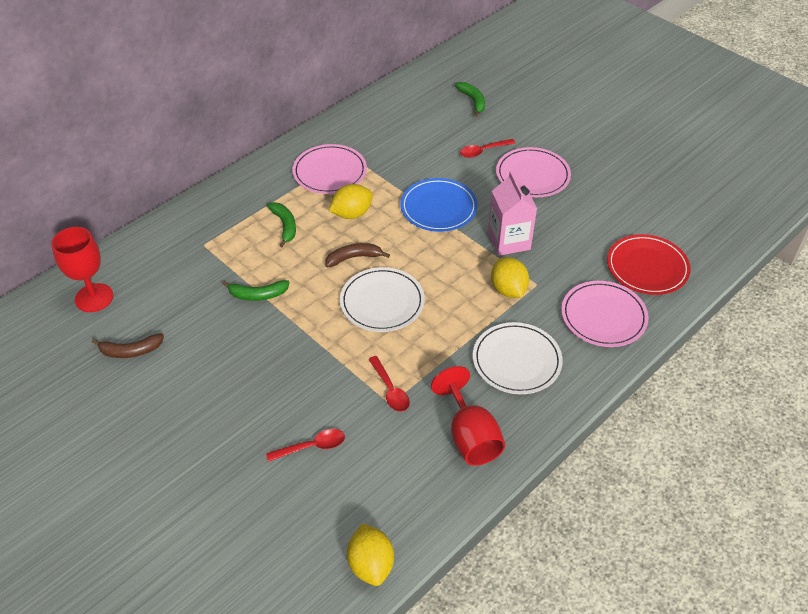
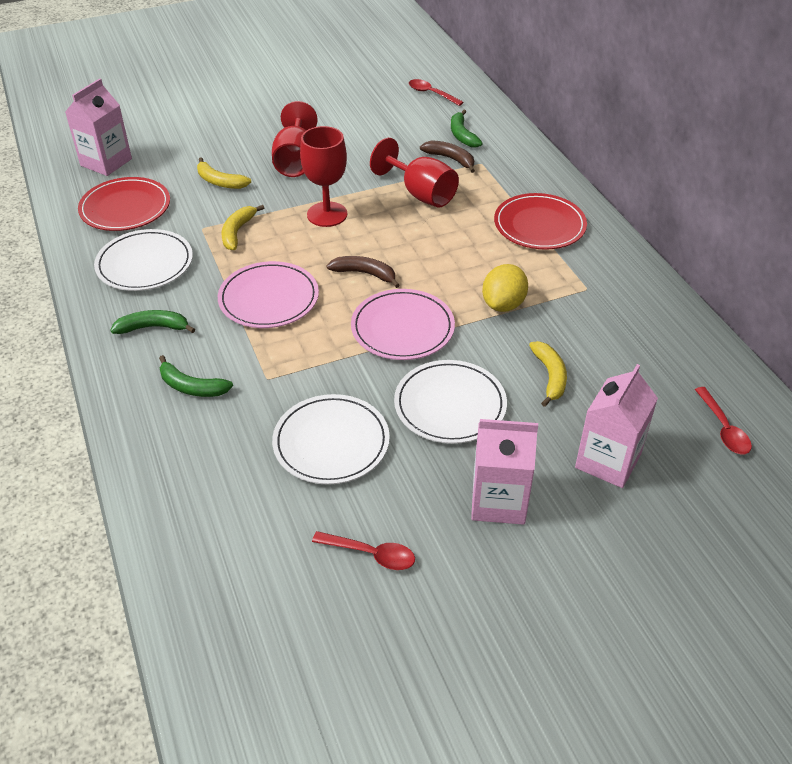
blue plate: [400,178,478,232] = 1 -> none = 0
pink carton: [488,171,537,256] = 1 -> [65,78,132,176] [471,419,538,525] [575,364,658,488] = 3
pink plate: [292,144,367,194] [496,147,571,197] [561,281,648,347] = 3 -> [218,261,319,328] [351,289,455,360] = 2
red goblet: [51,227,113,312] [431,366,505,466] = 2 -> [272,101,318,177] [300,126,347,227] [370,138,459,207] = 3
red plate: [607,234,691,295] = 1 -> [78,177,170,231] [494,193,587,250] = 2
white plate: [340,267,425,332] [473,322,563,394] = 2 -> [94,229,193,291] [272,394,390,485] [394,360,507,444] = 3
yellow banana: none = 0 -> [197,157,251,189] [222,205,264,250] [529,341,567,407] = 3
yellow lemon: [329,184,373,219] [347,523,394,586] [491,257,529,298] = 3 -> [482,264,528,312] = 1

